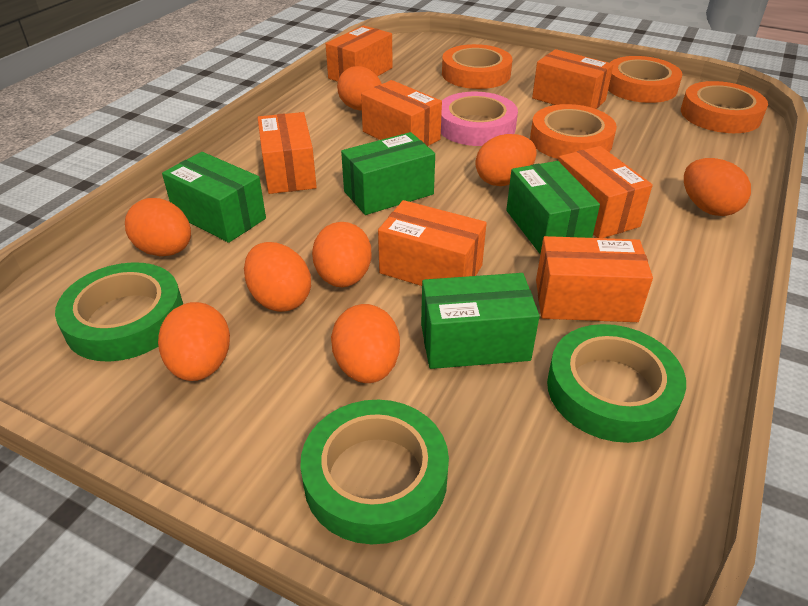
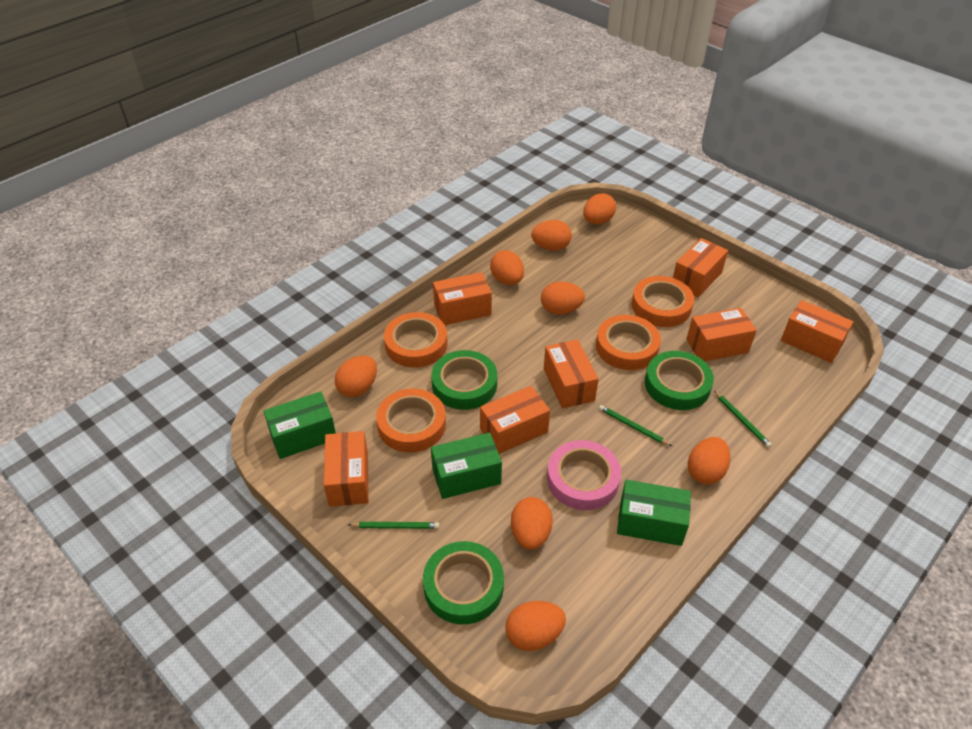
green box: [162,152,266,243] [341,132,435,215] [421,273,540,369] [506,161,600,254] = 4 -> [263,391,336,459] [431,433,502,499] [617,480,691,546] = 3
green pencil: none = 0 -> [348,522,439,529] [599,405,672,446] [714,391,772,448] = 3

